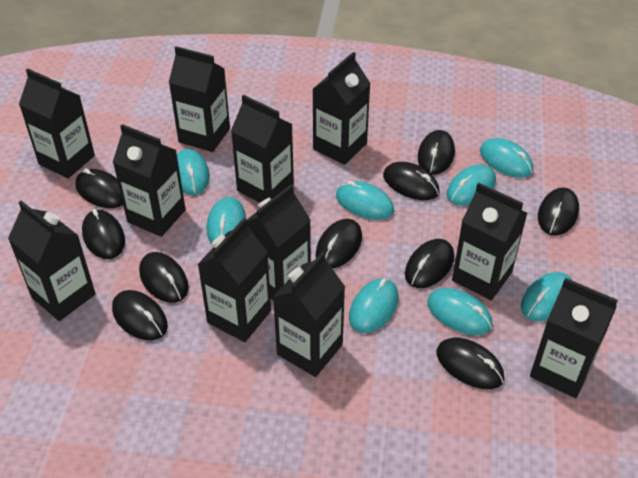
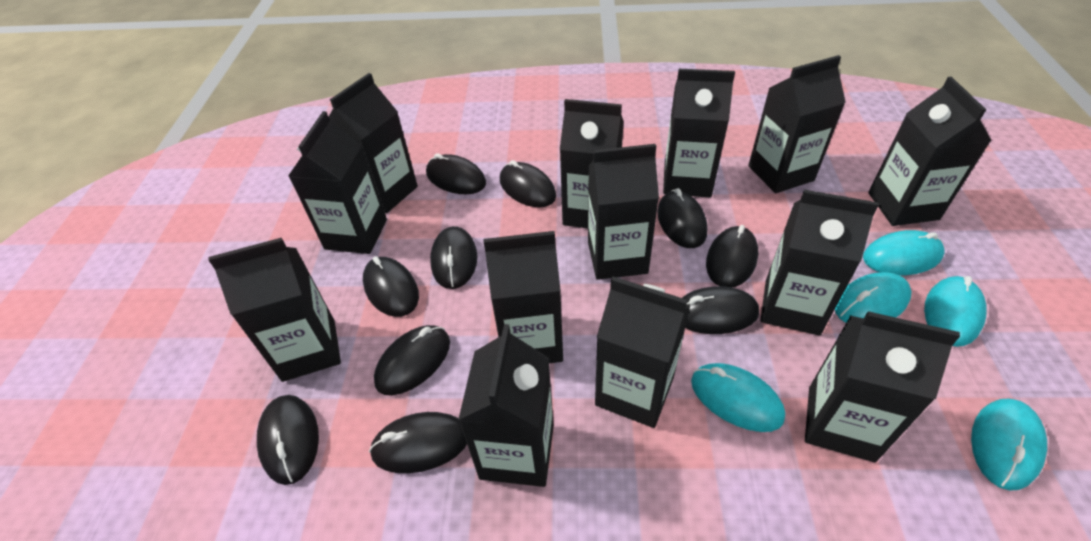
black carton: [8,201,96,321] [19,69,95,179] [113,124,186,237] [169,46,230,152] [197,218,271,342] [231,95,294,203] [247,184,311,300] [273,251,345,377] [313,52,371,165] [452,183,527,300] [530,278,618,398] = 11 -> [208,238,341,382] [288,111,387,254] [329,73,418,213] [458,324,554,487] [483,231,563,363] [560,99,624,228] [588,144,659,280] [595,277,690,428] [663,69,735,197] [748,55,846,193] [761,189,879,336] [805,311,960,462] [868,77,992,226] = 13
turquoise mouse: [177,149,210,195] [206,197,246,243] [336,181,394,220] [349,278,398,333] [427,288,493,335] [447,164,496,206] [480,138,533,178] [521,272,572,322] = 8 -> [691,363,785,432] [835,272,912,323] [863,230,944,275] [924,276,987,347] [971,399,1047,490] = 5

